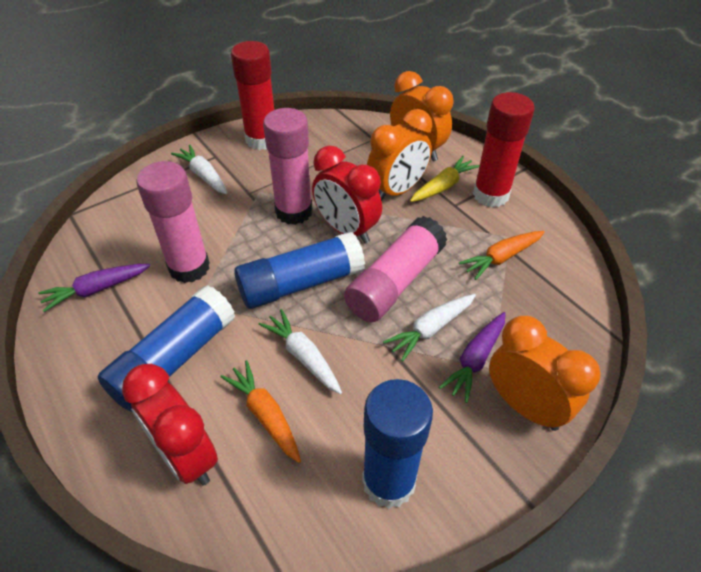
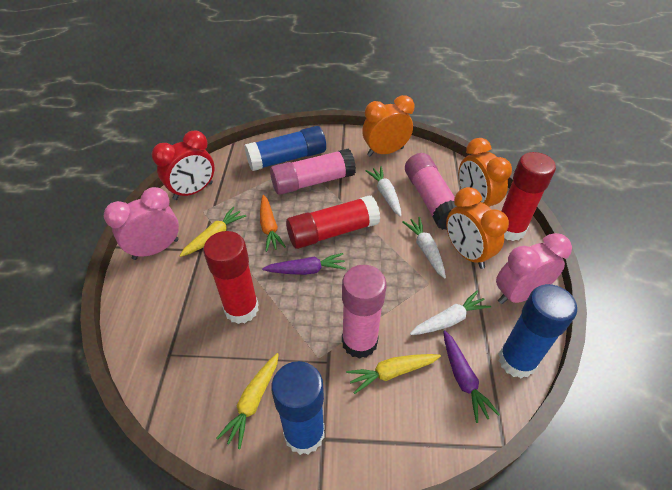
orange carrot: [220,360,301,463] [459,231,545,280] = 2 -> [260,195,286,252] = 1
pink clock: none = 0 -> [104,187,179,260] [496,233,572,304] = 2
red clock: [122,364,218,486] [312,146,382,244] = 2 -> [152,130,215,200] = 1
red glue stick: [231,41,274,150] [473,92,535,207] = 2 -> [203,231,259,324] [286,195,380,249] [501,152,556,241] = 3
yellow carrot: [410,156,480,202] = 1 -> [179,207,246,257] [216,353,279,449] [346,354,441,394] = 3

